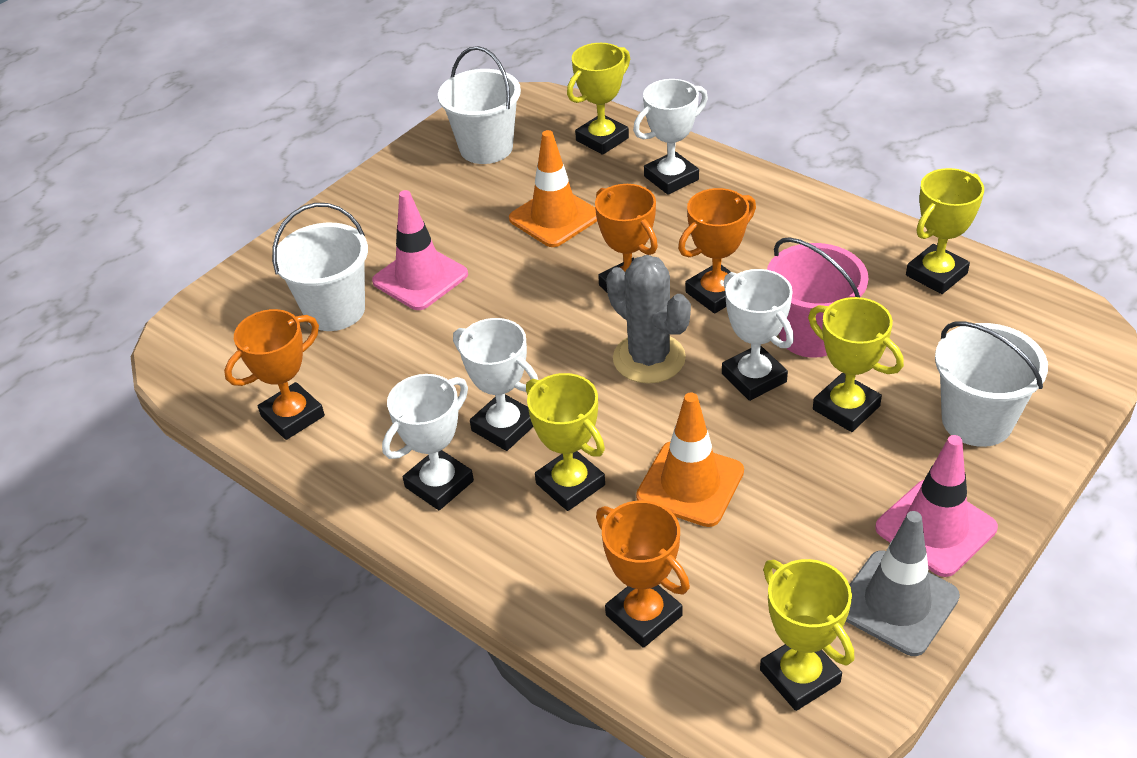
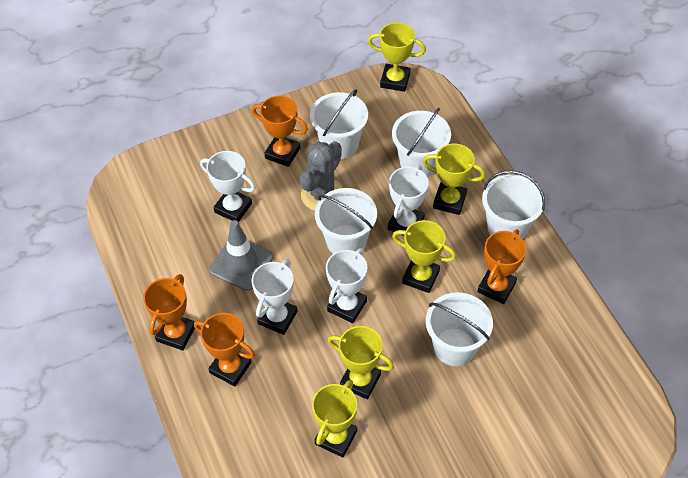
orange traffic cone: [509,130,597,247] [636,393,744,527] = 2 -> none = 0
pink bucket: [767,237,869,358] = 1 -> none = 0
pink traffic cone: [372,190,468,310] [875,435,998,577] = 2 -> none = 0
white bucket: [272,203,368,331] [438,46,521,164] [935,321,1048,447] = 3 -> [310,89,368,159] [315,188,377,254] [392,108,451,177] [426,292,493,366] [482,170,545,239] = 5

